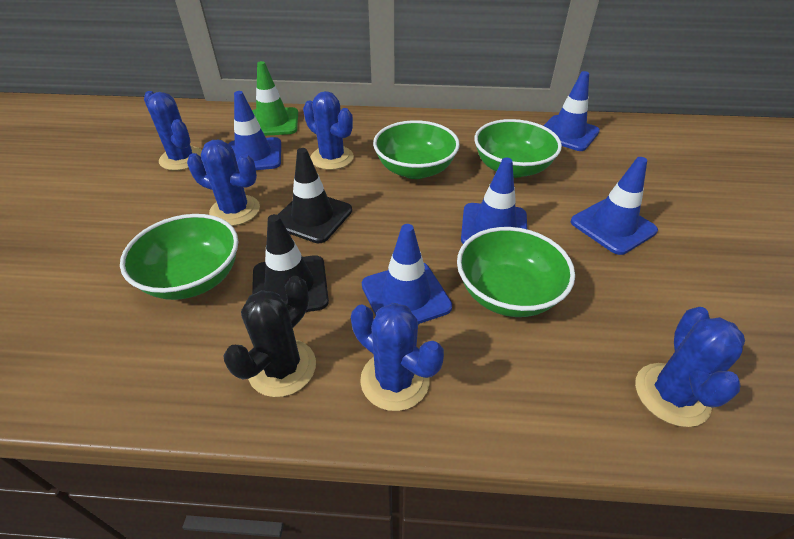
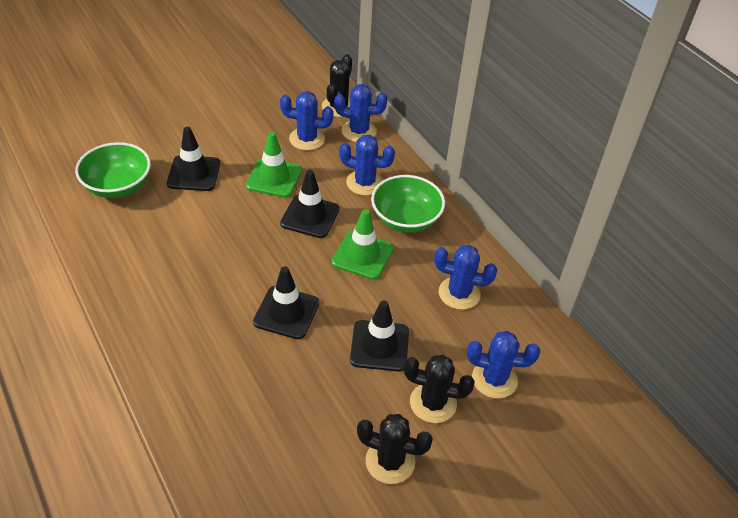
black cactus: [223,276,316,397] = 1 -> [322,54,352,117] [357,414,433,484] [404,355,475,423] = 3
black traffic cone: [252,214,329,312] [278,148,352,243] = 2 -> [167,127,220,191] [253,266,319,339] [280,170,340,238] [350,300,409,371] = 4
blue traffic cone: [229,91,281,170] [362,224,452,324] [461,158,527,244] [543,71,600,151] [571,157,658,255] = 5 -> none = 0
green bowl: [120,214,238,300] [373,120,460,179] [457,227,575,317] [474,119,562,178] = 4 -> [75,142,151,198] [371,175,445,233] = 2
green traffic cone: [252,61,298,136] = 1 -> [246,132,302,198] [332,209,394,280] = 2

